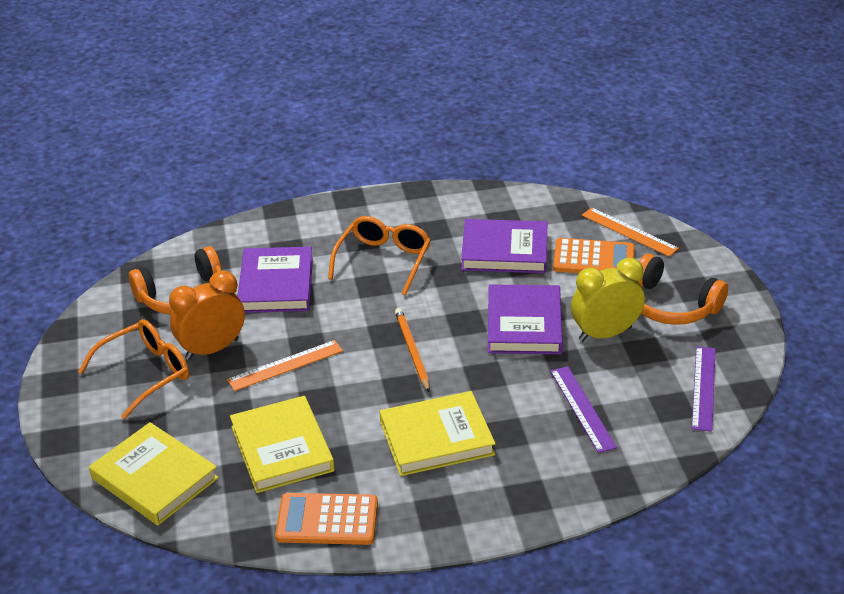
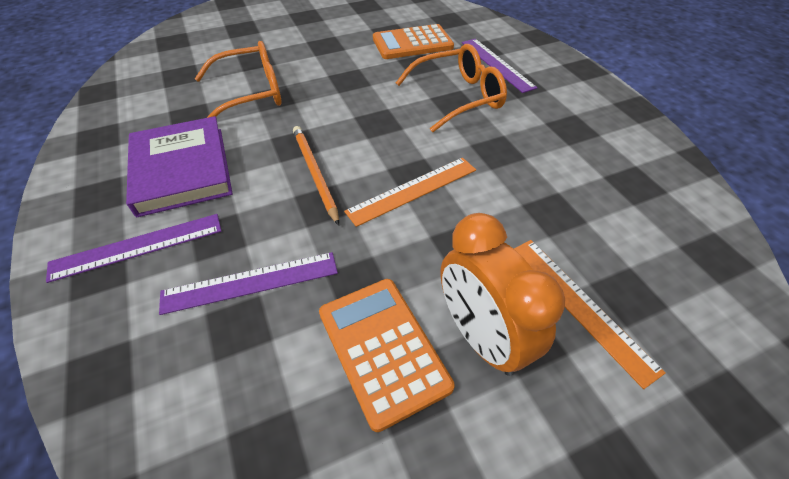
orange headphones: [129,246,222,314] [638,253,728,325] = 2 -> none = 0
purple book: [237,247,313,313] [461,219,548,273] [488,284,563,354] = 3 -> [126,116,233,217] = 1
purple ruler: [550,366,617,453] [692,346,716,432] = 2 -> [46,214,221,283] [159,252,338,315] [462,39,537,93] = 3
yellow book: [89,422,219,525] [230,396,335,493] [380,391,496,476] = 3 -> none = 0
yellow clock: [571,258,645,341] = 1 -> none = 0

